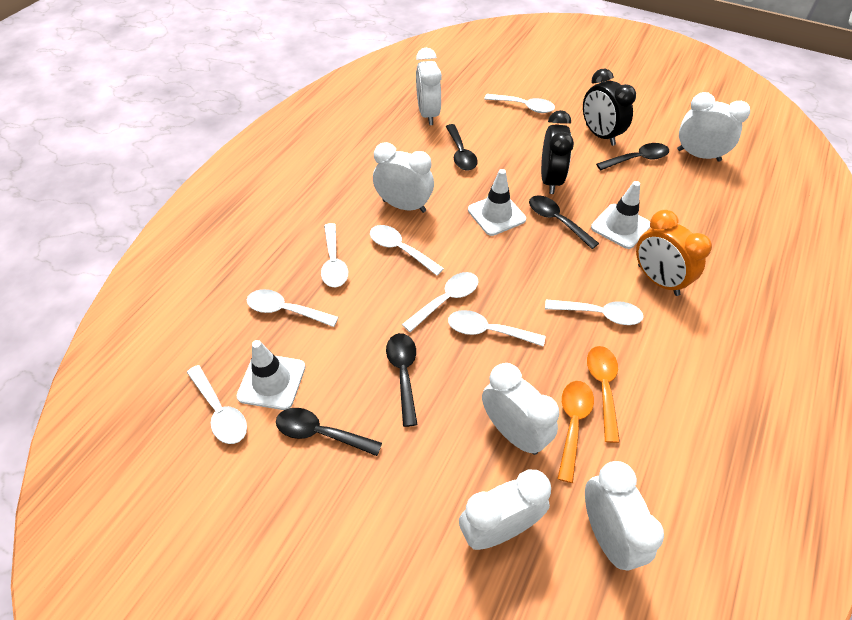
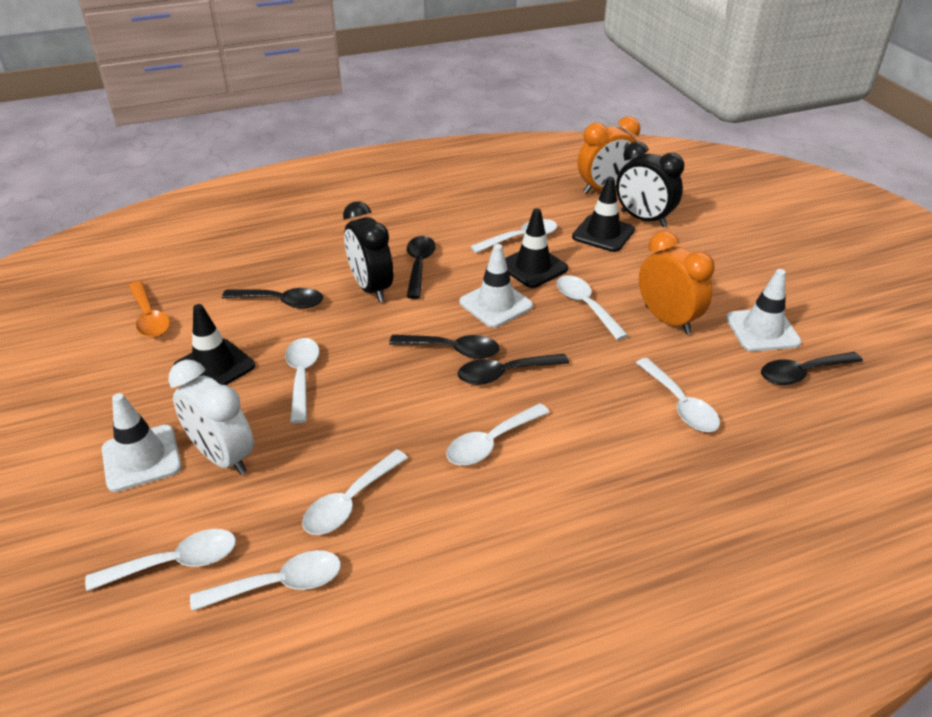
black traffic cone: none = 0 -> [173,304,255,385] [505,208,568,288] [572,177,635,252] = 3
orange clock: [636,210,712,296] = 1 -> [578,116,640,194] [639,231,715,334] = 2
orange spoon: [557,381,594,483] [587,346,620,443] = 2 -> [129,281,170,338] = 1
white clock: [373,142,434,213] [416,48,442,125] [459,469,551,550] [482,363,559,455] [585,461,664,571] [677,92,750,162] = 6 -> [168,360,254,475] = 1

